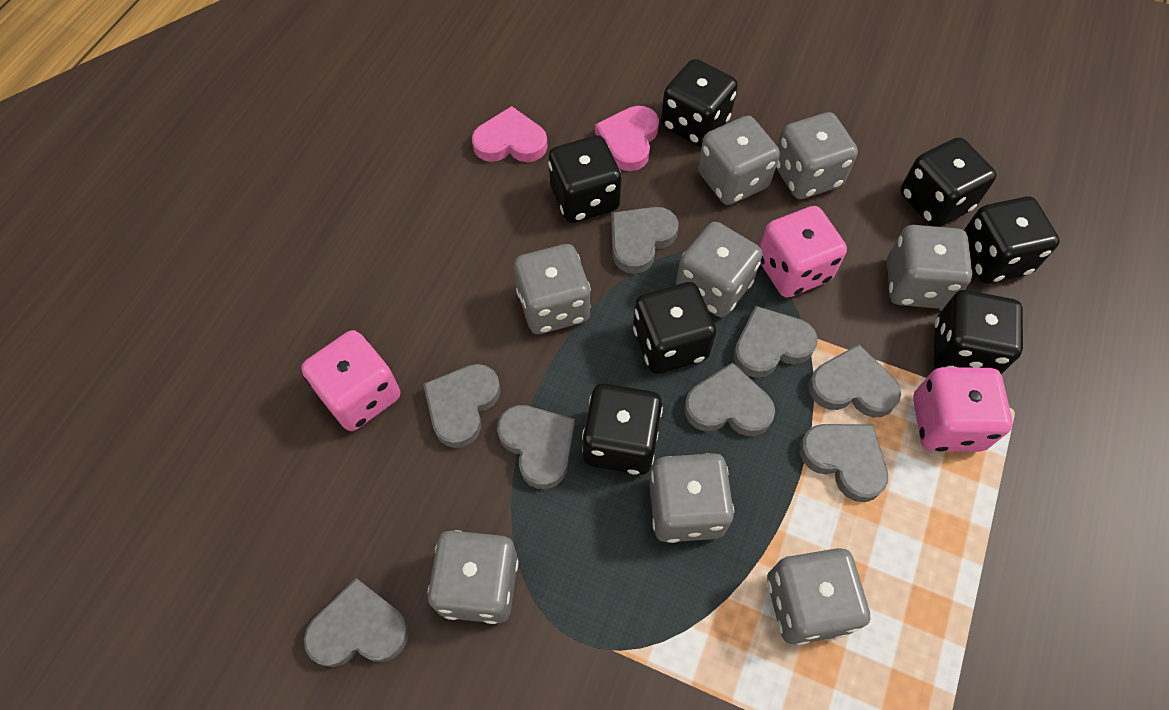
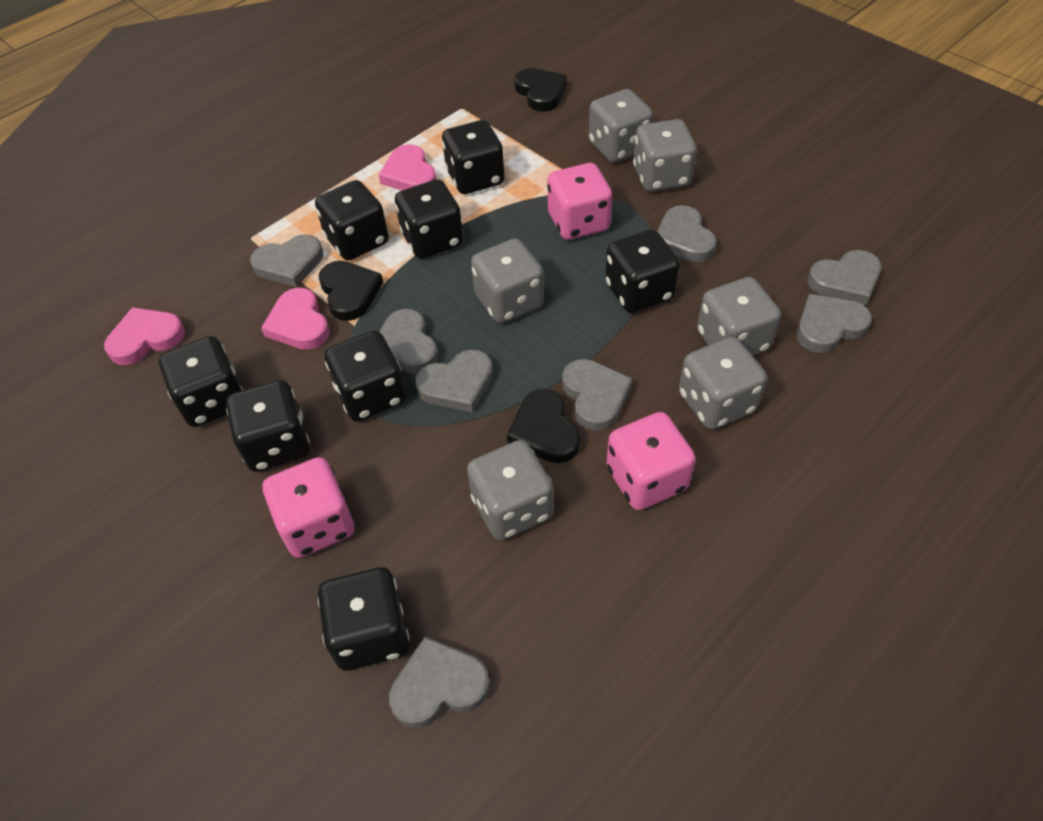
black dice: [548,135,622,223] [582,383,663,475] [633,282,716,374] [661,59,738,147] [900,137,997,227] [933,290,1023,374] [964,196,1060,284] = 7 -> [159,336,243,427] [226,380,310,472] [315,180,389,261] [318,567,410,671] [325,331,406,422] [395,179,464,259] [442,120,505,194] [605,229,680,313] = 8
black heart: none = 0 -> [319,261,383,321] [507,389,580,463] [515,68,566,112] = 3
grey dice: [428,530,518,624] [514,244,591,334] [649,453,734,543] [675,222,763,317] [698,116,780,205] [767,548,871,645] [776,112,858,199] [887,225,972,309] = 8 -> [467,440,553,540] [471,238,544,324] [589,89,653,163] [633,119,697,192] [679,337,767,430] [697,277,781,356] = 6
pink heart: [472,106,548,162] [595,106,659,171] = 2 -> [104,307,185,365] [261,288,330,350] [379,144,436,190] = 3

